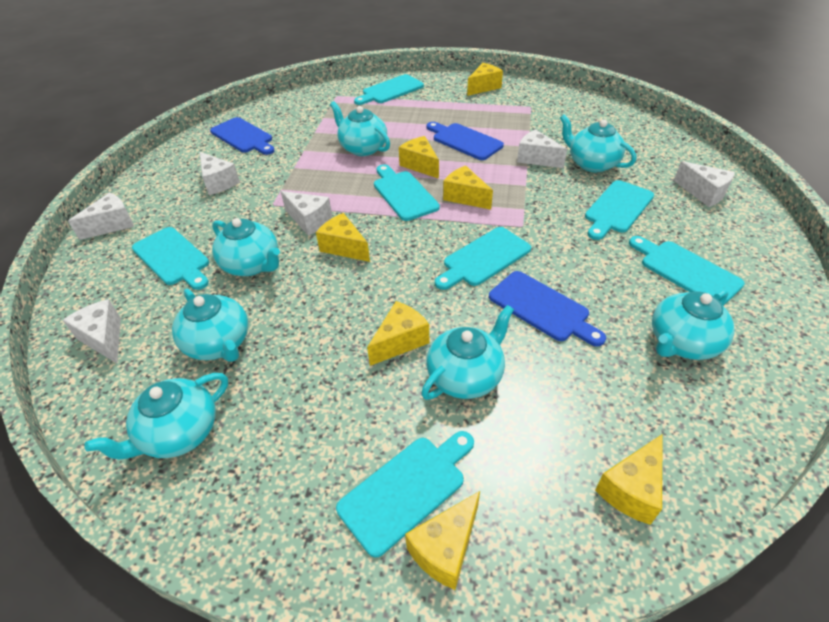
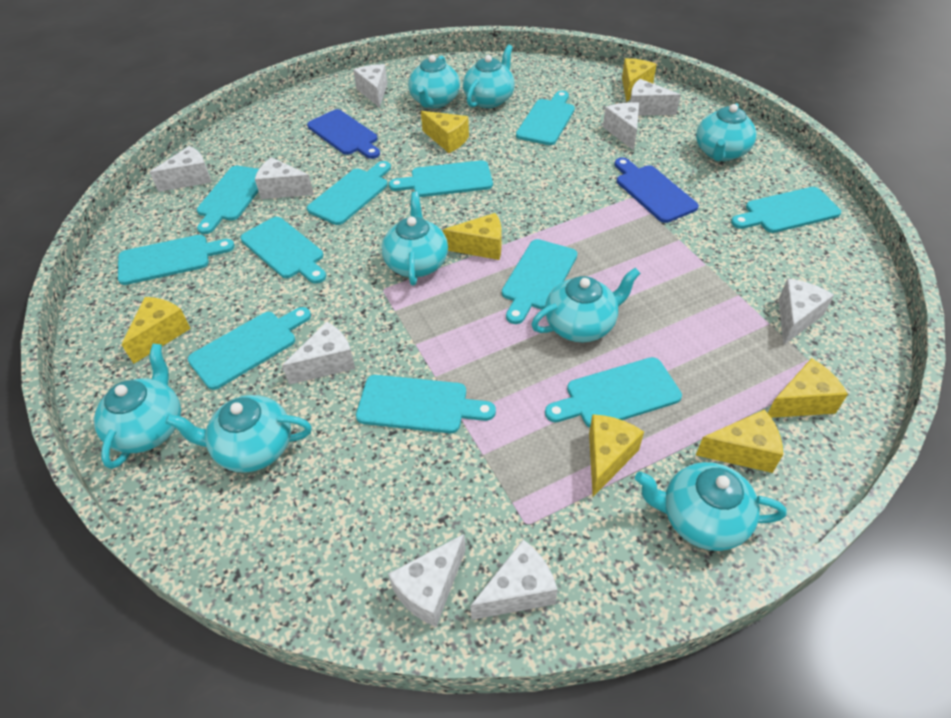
blue cutting board: [210,117,275,155] [427,122,504,160] [489,271,606,347] = 3 -> [307,109,380,159] [615,157,699,223] = 2
turquoise cutting board: [132,227,209,290] [336,431,474,558] [354,74,424,105] [374,164,440,221] [435,227,531,290] [585,180,654,240] [629,236,745,306] = 7 -> [118,235,235,285] [187,307,311,390] [197,166,259,234] [240,217,326,284] [307,161,391,225] [356,375,496,433] [389,160,493,197] [502,239,577,324] [516,91,575,145] [545,357,682,428] [731,187,841,233] = 11
turquoise teapot: [85,373,228,460] [172,288,248,362] [212,218,280,276] [330,101,390,156] [421,305,514,400] [560,114,636,172] [652,289,735,360] = 7 -> [94,344,181,469] [165,395,312,473] [382,192,448,286] [408,55,460,108] [463,44,515,108] [531,268,641,342] [635,462,787,551] [696,103,757,161] = 8
white cheese: [63,299,121,363] [68,193,134,240] [200,152,240,195] [281,191,332,236] [517,129,567,168] [674,161,735,207] = 6 -> [150,146,211,192] [255,157,314,199] [282,322,355,385] [353,64,388,108] [388,534,466,627] [470,540,558,620] [603,102,639,151] [630,79,681,116] [779,279,834,345] = 9

